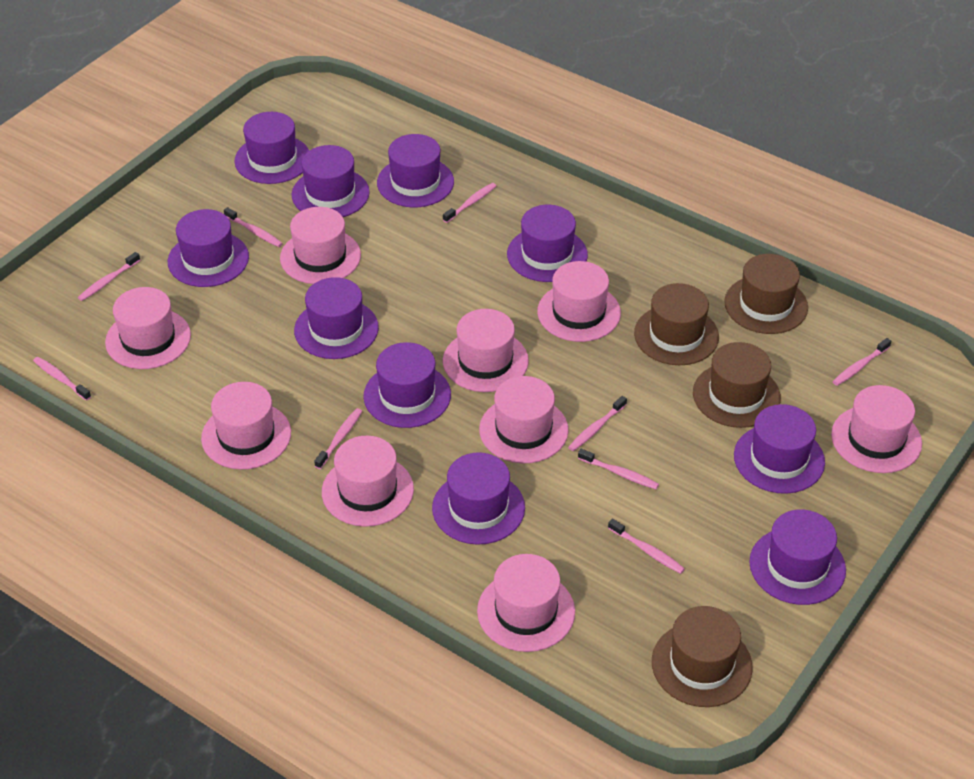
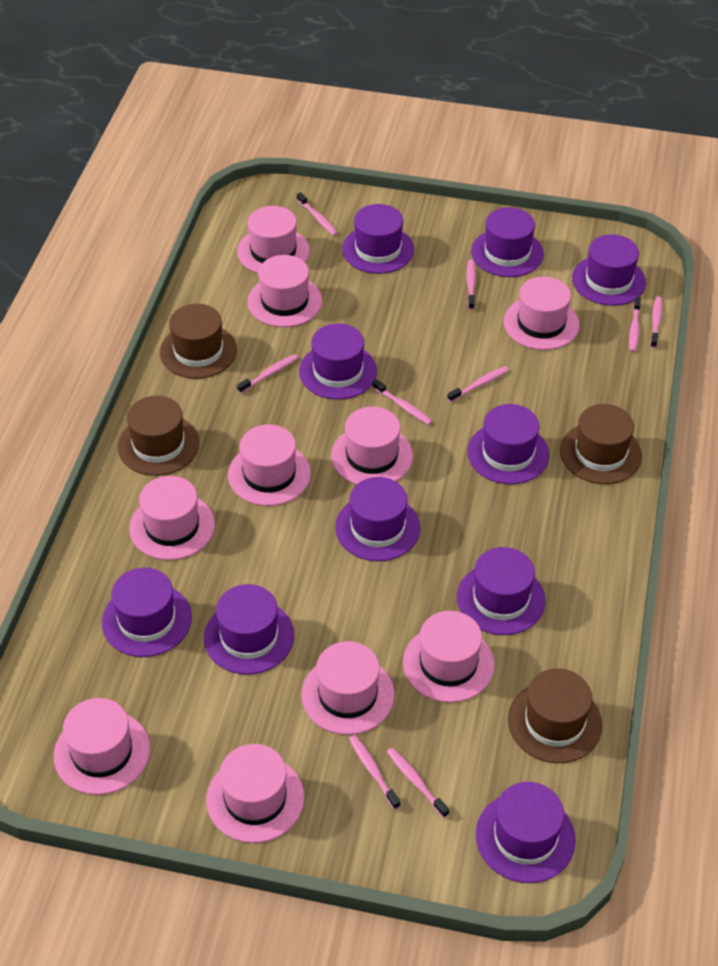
pink hat: [105,287,191,369] [201,382,291,469] [280,207,361,284] [322,436,414,527] [443,309,529,392] [477,554,575,652] [479,376,569,463] [537,261,621,342] [831,385,922,473] = 9 -> [54,698,150,795] [129,476,215,560] [206,744,304,843] [228,424,311,506] [237,206,310,273] [248,255,322,327] [301,641,394,735] [331,407,413,485] [403,611,494,703] [503,277,580,350] = 10

